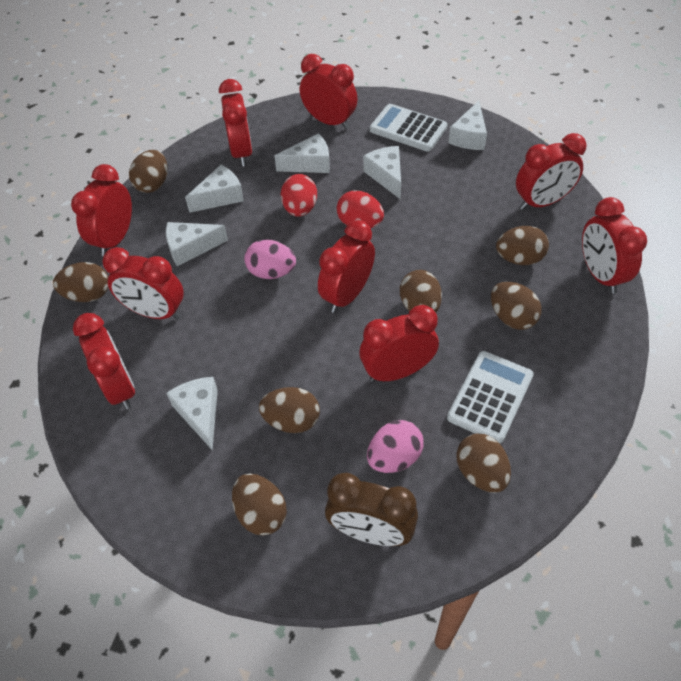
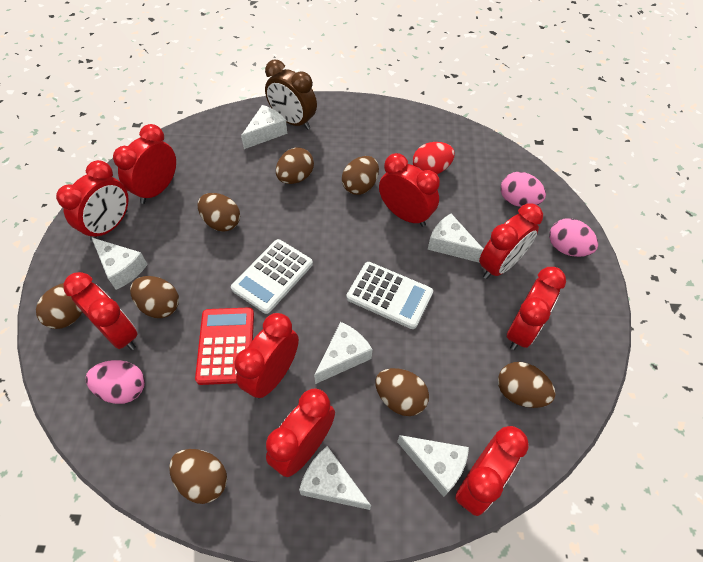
pink egg: [244,239,296,279] [367,420,424,473] = 2 -> [86,360,145,404] [501,172,546,207] [549,218,598,257] = 3
red calculator: none = 0 -> [195,307,254,385] = 1
red egg: [281,174,317,217] [337,191,384,228] = 2 -> [413,142,455,174] = 1

